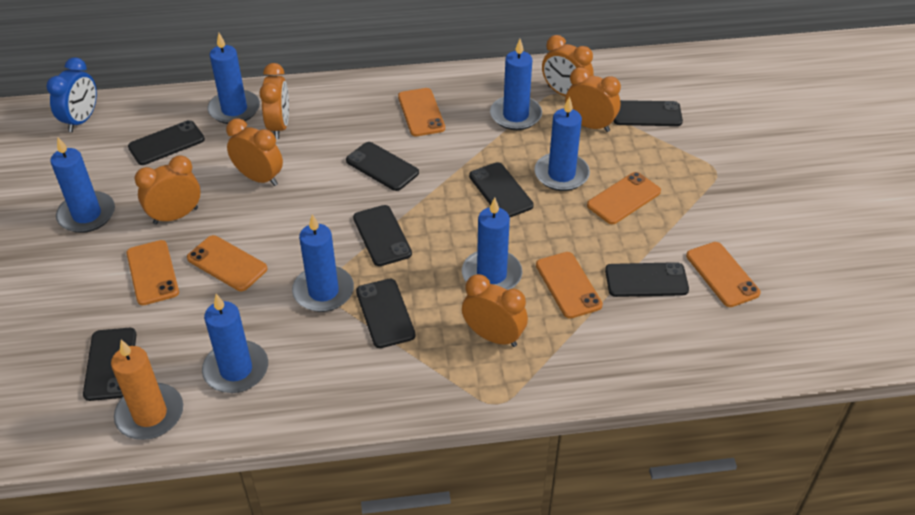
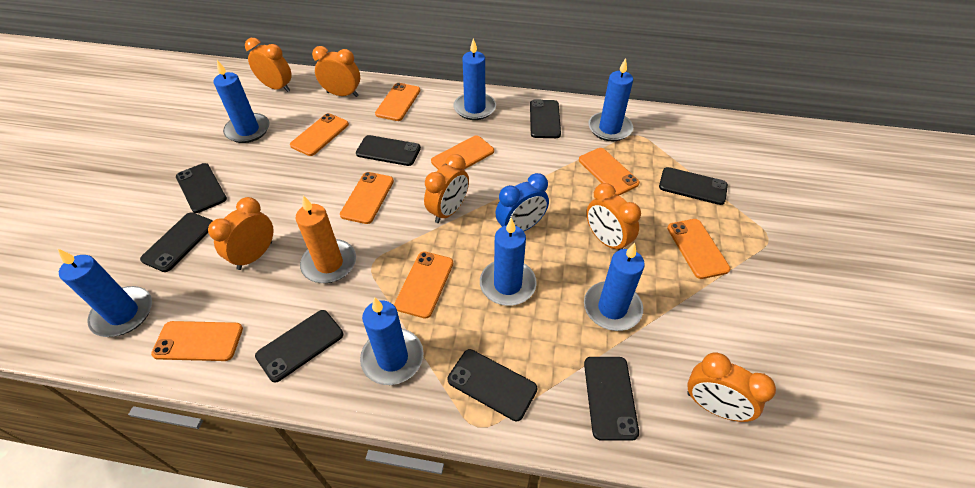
orange phone: [126,240,179,305] [187,235,268,291] [398,88,445,136] [536,252,603,319] [587,172,661,224] [686,242,761,307] = 6 -> [151,321,243,361] [290,113,349,156] [340,172,394,224] [375,83,420,121] [394,251,453,319] [431,135,494,170] [579,148,640,196] [667,219,731,279] = 8

